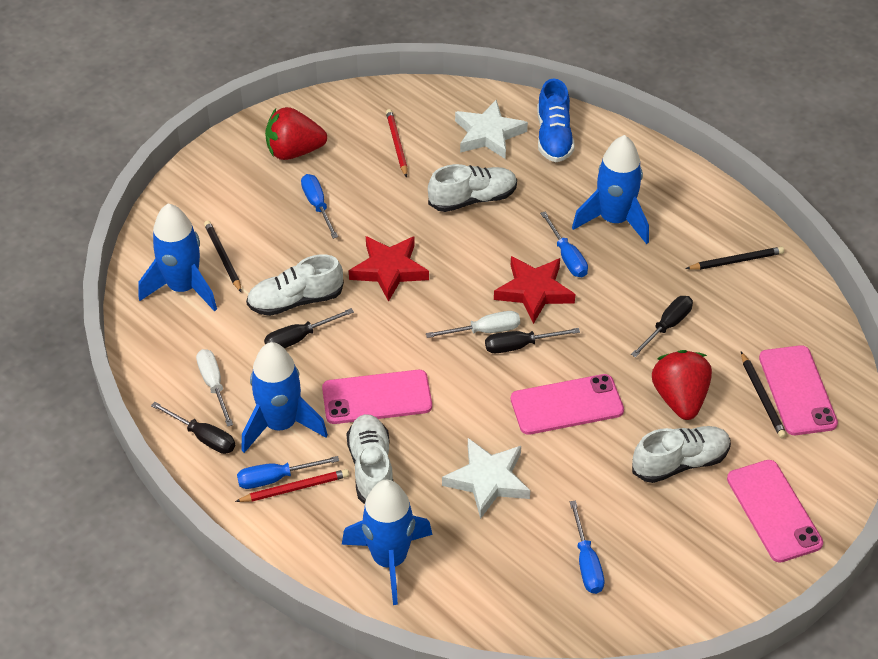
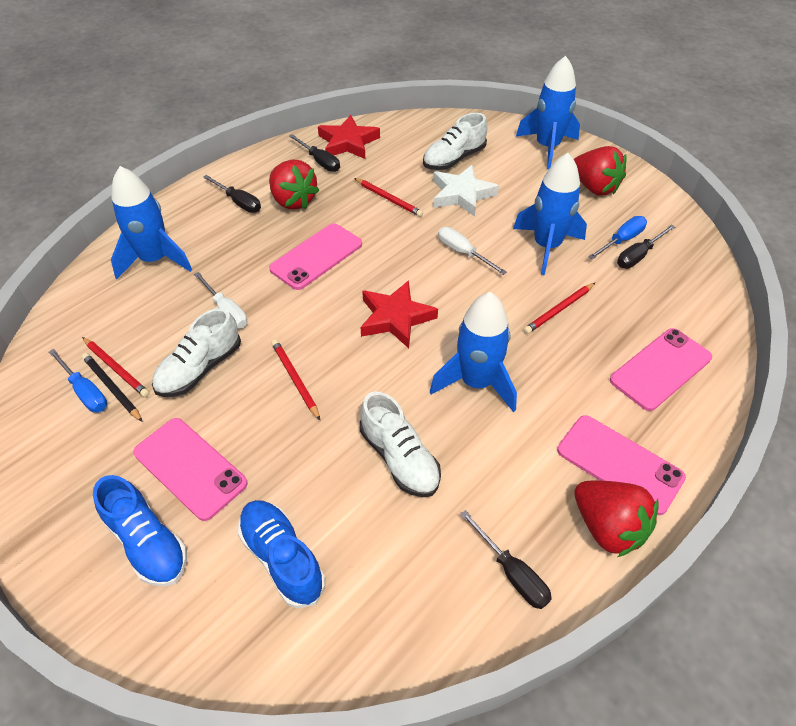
black pencil: [204,220,242,293] [685,247,784,270] [741,352,787,439] = 3 -> [82,353,143,422] = 1
blue screwdriver: [237,456,339,489] [301,174,338,239] [540,212,588,278] [570,501,605,594] = 4 -> [49,349,107,412] [588,216,647,260] = 2
blue shoe: [537,79,575,162] = 1 -> [93,475,187,587] [238,500,325,608] = 2
red pencil: [235,469,349,502] [386,109,407,178] = 2 -> [82,337,150,397] [271,339,320,420] [354,178,423,217] [524,283,595,334] = 4
red strawberry: [265,107,327,160] [652,350,712,420] = 2 -> [269,160,319,210] [574,146,627,196] [574,481,659,557] = 3
white shoe: [246,254,344,316] [346,414,393,504] [428,164,517,212] [632,426,731,483] = 4 -> [152,308,241,397] [360,392,441,497] [423,113,487,170] = 3
white star: [442,438,530,519] [455,100,528,159] = 2 -> [433,165,499,217] = 1

